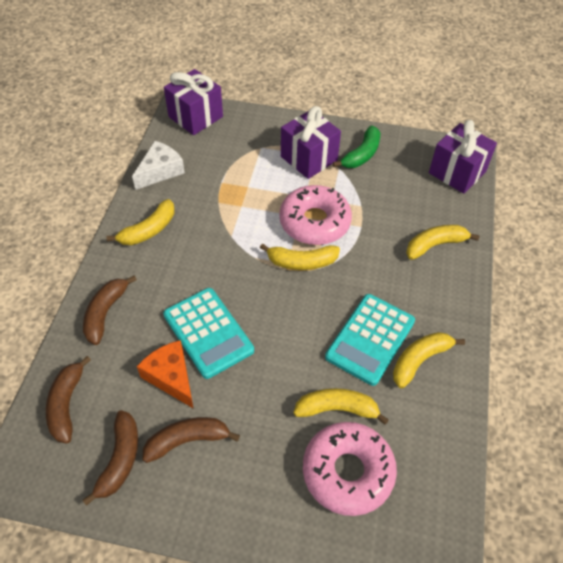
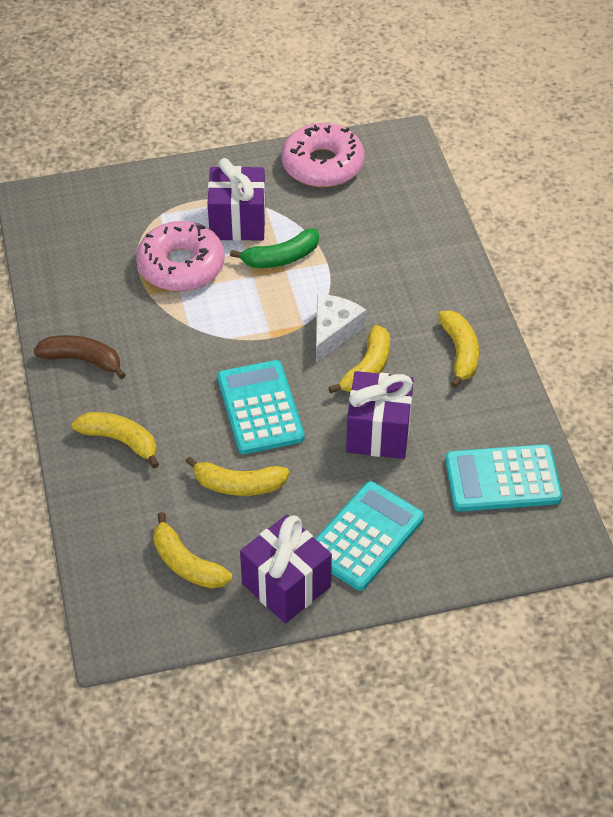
brown banana: [46,356,91,444] [83,276,137,345] [83,410,138,506] [142,417,240,463] = 4 -> [34,335,126,379] = 1
orange cheese: [137,340,194,409] = 1 -> none = 0
turquoise calculator: [163,288,254,379] [325,294,415,386] = 2 -> [217,360,305,454] [315,481,424,591] [445,444,562,512] = 3

